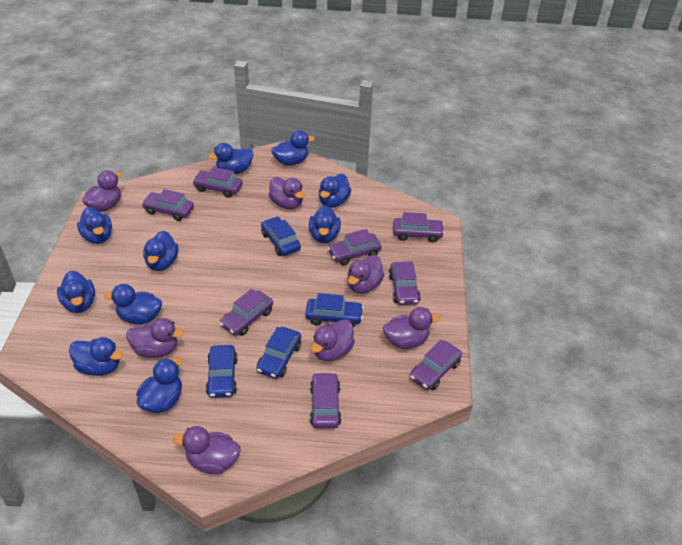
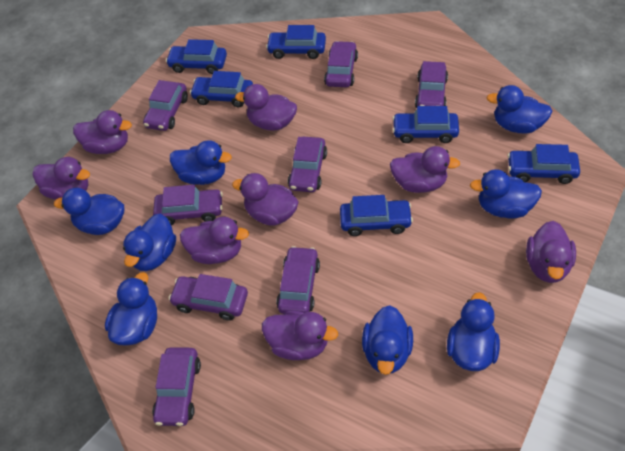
blue car: [206,345,238,398] [256,327,301,379] [261,216,301,256] [305,293,364,327] = 4 -> [166,39,227,74] [190,71,253,107] [266,25,326,59] [340,195,413,236] [392,106,459,143] [507,144,580,184] = 6
blue duck: [57,271,95,313] [69,337,123,376] [77,207,112,244] [104,284,162,325] [137,357,182,413] [143,231,178,271] [208,143,253,174] [271,130,315,166] [309,205,341,243] [319,174,351,208] = 10 -> [54,188,124,235] [105,272,157,346] [123,214,176,271] [170,140,232,185] [362,305,413,375] [447,292,500,371] [470,169,542,219] [486,85,553,134] = 8
purple duck: [82,170,122,212] [126,318,184,358] [173,426,241,474] [269,177,305,209] [311,319,355,361] [347,255,385,293] [383,307,440,349] = 7 -> [33,157,90,200] [73,110,132,154] [180,216,249,264] [232,173,299,225] [235,84,297,131] [262,310,338,360] [390,146,460,193] [526,221,576,283] = 8

